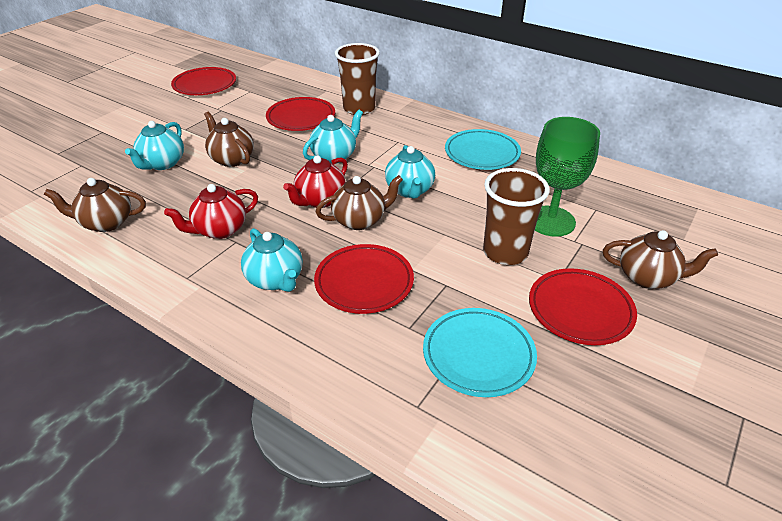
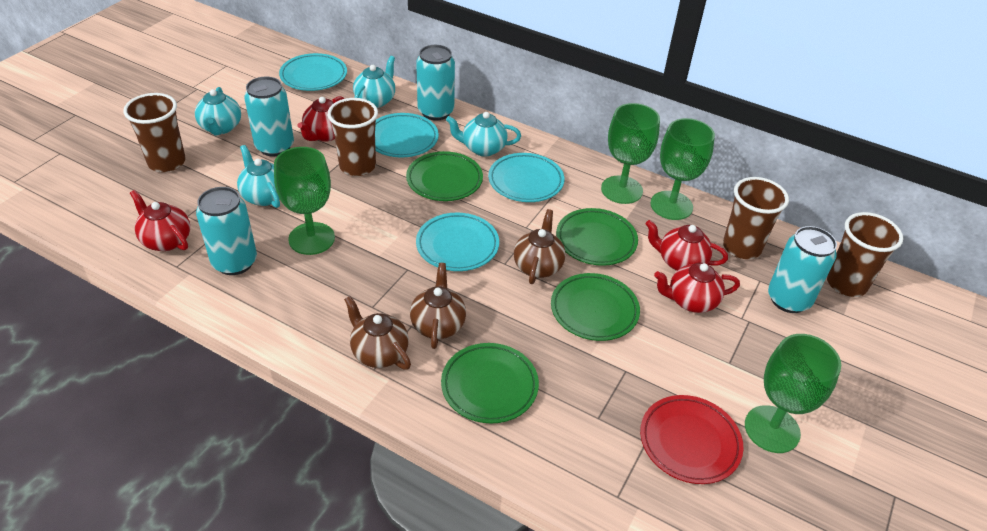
brown cup: [335,43,380,115] [483,168,550,265] = 2 -> [123,93,186,172] [327,98,378,176] [723,177,789,259] [827,212,903,297] = 4
brown teapot: [44,178,146,232] [204,112,254,167] [316,175,403,230] [603,230,718,289] = 4 -> [344,296,411,370] [410,263,466,349] [514,209,566,284] = 3
green goblet: [535,117,600,237] = 1 -> [274,147,335,255] [601,103,660,204] [650,118,715,220] [745,334,841,453] = 4
green plate: none = 0 -> [406,151,483,201] [441,343,539,423] [551,273,640,341] [556,208,638,266] = 4
red plate: [171,67,236,95] [266,97,335,131] [314,244,414,314] [529,268,637,345] = 4 -> [640,395,744,484] = 1
red teapot: [164,184,258,239] [283,155,348,208] = 2 -> [130,190,190,251] [298,96,344,142] [646,220,728,271] [654,263,740,313] = 4
turquoise can: none = 0 -> [196,187,257,275] [244,77,294,156] [416,45,455,120] [768,226,837,313] = 4
turquoise plate: [423,308,537,397] [445,129,521,170] = 2 -> [279,53,347,91] [375,113,439,157] [416,213,499,271] [488,153,564,202] = 4

